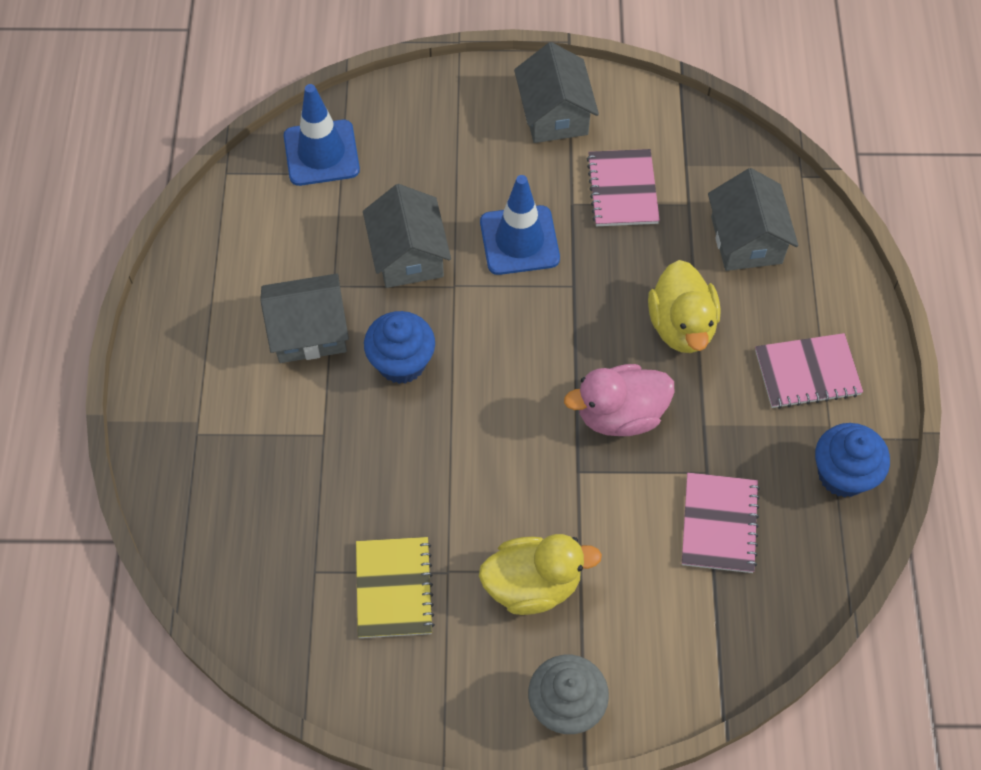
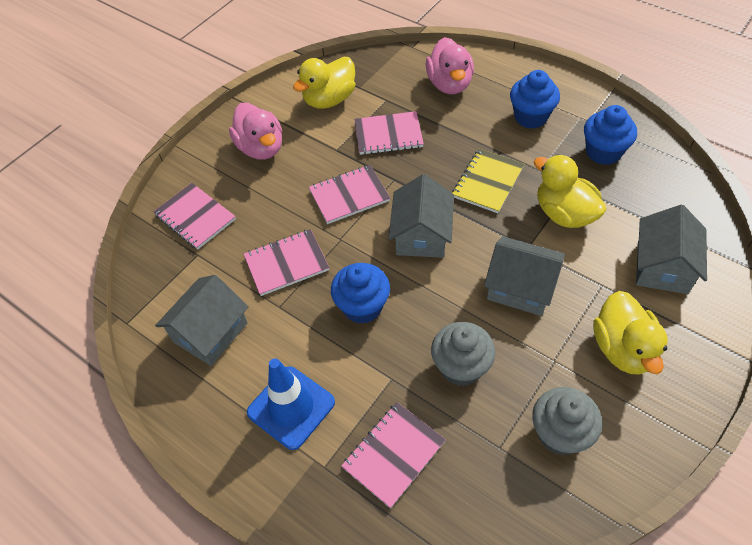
blue cupcake: [364,311,435,384] [815,423,890,498] = 2 -> [331,263,390,324] [510,70,560,129] [584,105,637,165] = 3
blue traffic cone: [284,84,360,186] [480,175,560,275] = 2 -> [247,358,335,450] = 1
grey cupcake: [528,655,609,734] = 1 -> [431,322,495,386] [532,387,602,455] = 2
pink duck: [564,364,674,436] = 1 -> [229,103,282,160] [426,37,474,94] = 2
pink notebook: [587,149,660,226] [682,473,760,573] [755,333,863,409] = 3 -> [153,183,236,249] [244,229,329,296] [309,165,390,224] [341,402,446,508] [354,111,424,155] = 5
yellow duck: [479,534,602,615] [648,260,720,353] = 2 -> [293,57,355,109] [534,155,607,228] [593,291,668,375] = 3

